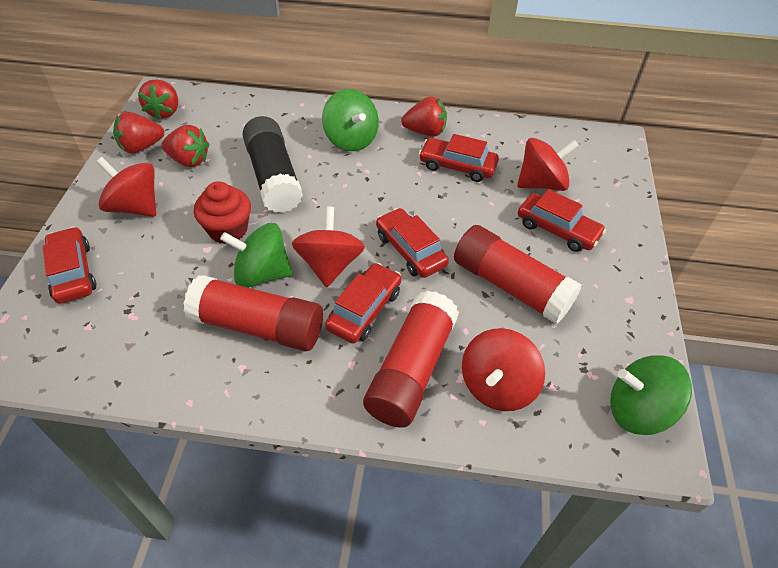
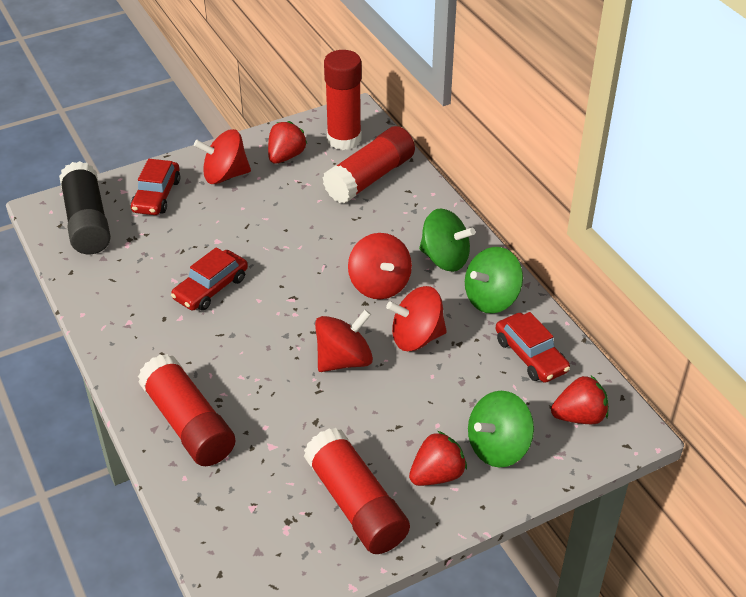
red car: [43,227,96,304] [325,263,402,344] [376,208,449,278] [419,134,499,182] [518,189,606,252] = 5 -> [131,159,180,215] [171,247,248,311] [495,312,570,383] = 3
red cupcake: [194,181,251,244] = 1 -> none = 0
red glue stick: [183,275,323,351] [363,290,459,428] [454,225,582,324] = 3 -> [138,354,236,466] [304,428,410,554] [323,126,415,204] [324,50,362,150] = 4
red strawberry: [113,112,164,154] [138,79,178,120] [162,125,209,167] [401,96,447,137] = 4 -> [268,121,307,164] [409,431,467,486] [551,376,608,424] = 3

